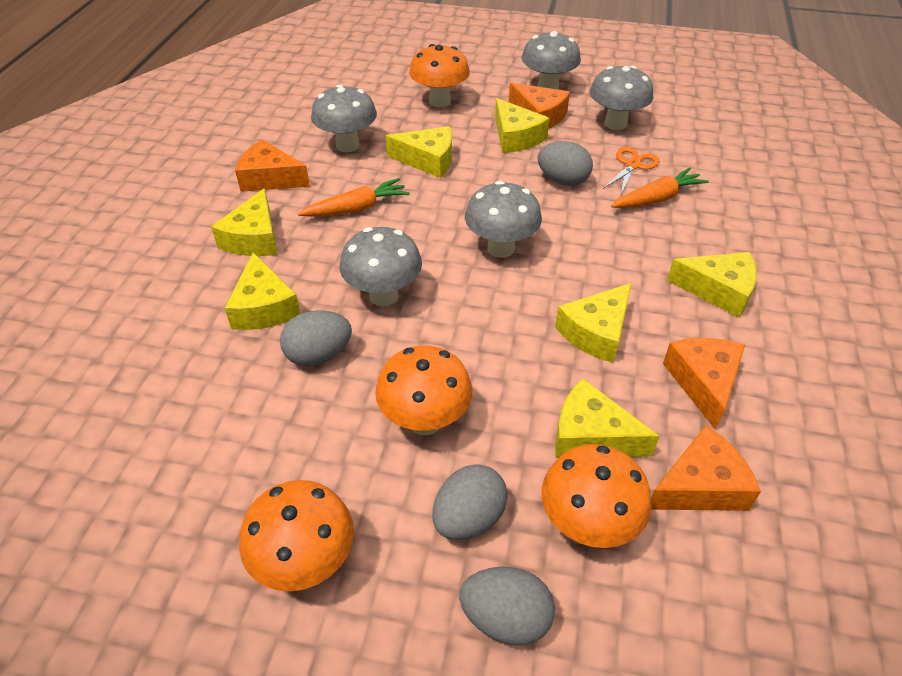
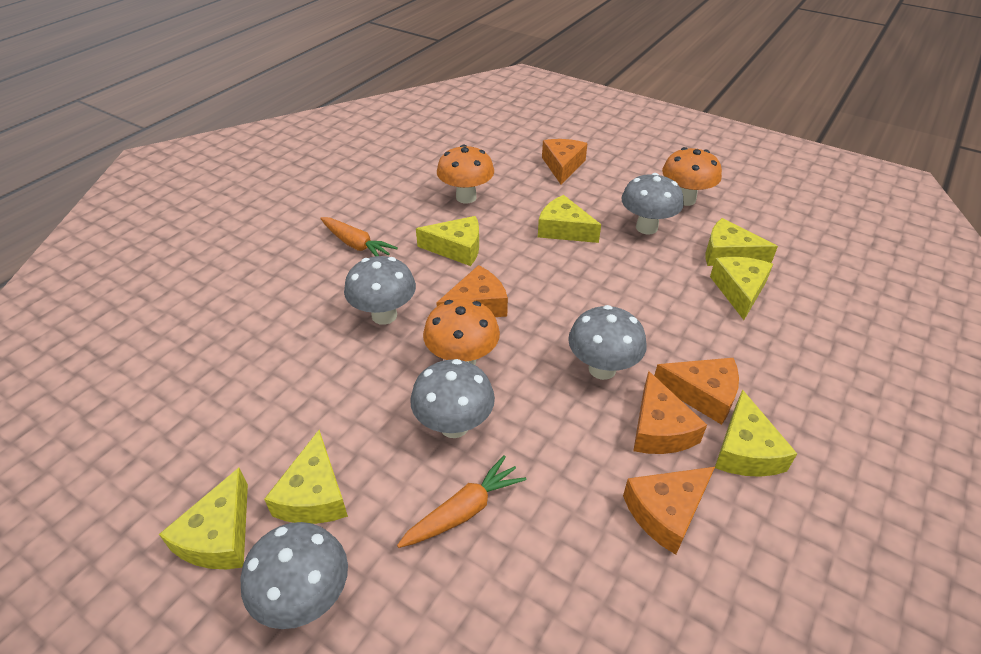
grey egg: [280,310,352,366] [433,464,508,540] [459,567,555,645] [537,141,593,186] = 4 -> none = 0
orange cheese: [235,139,310,192] [509,83,570,129] [651,425,761,511] [663,338,745,430] = 4 -> [436,265,508,317] [542,139,588,185] [623,467,715,555] [633,371,707,454] [654,358,739,425] = 5
orange mushroom: [239,480,354,591] [375,345,472,435] [409,44,470,107] [542,444,652,548] = 4 -> [423,299,500,365] [437,144,494,204] [662,147,722,206] = 3
orange scissors: [603,147,659,194] = 1 -> none = 0

